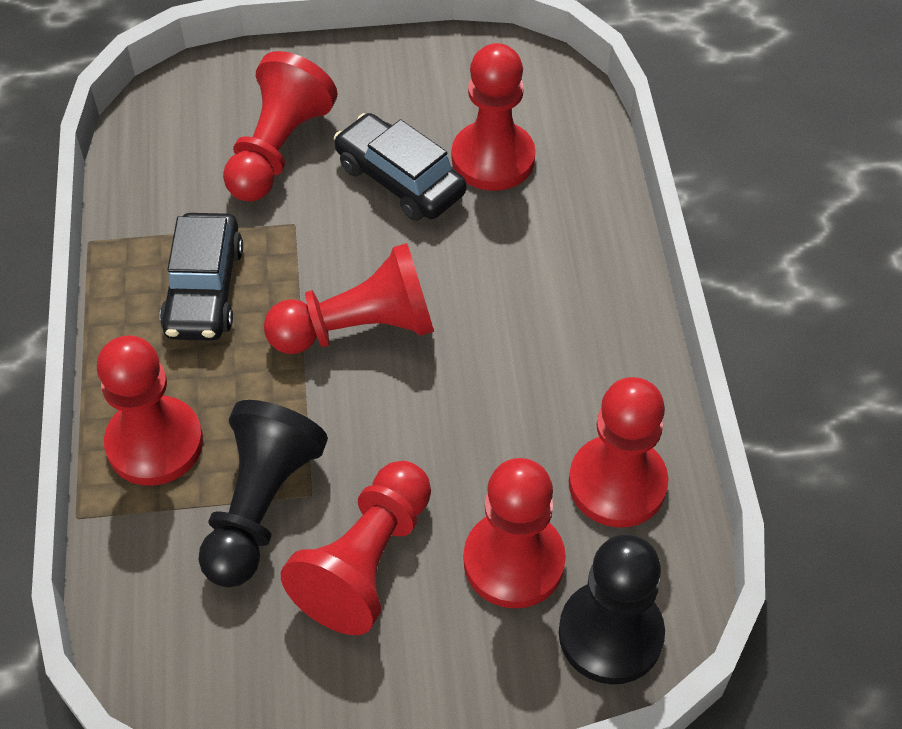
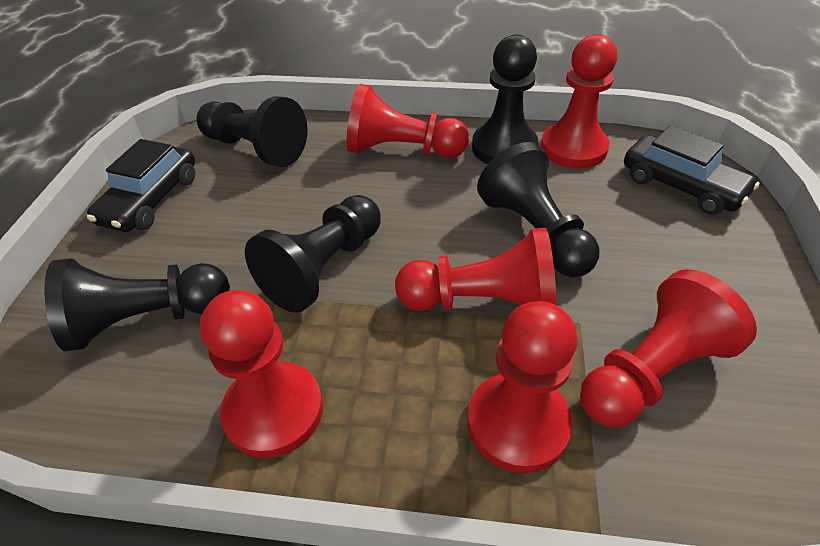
black pawn: [199,400,328,587] [559,534,665,684] = 2 -> [44,258,230,351] [196,96,307,167] [245,195,381,313] [472,34,539,164] [477,142,599,277] = 5
red pawn: [97,336,203,486] [223,51,338,202] [264,243,434,354] [281,461,431,635] [452,43,536,191] [464,458,566,608] [569,377,669,528] = 7 -> [200,290,323,458] [347,84,469,158] [395,228,557,311] [468,301,578,473] [541,34,617,168] [580,269,757,427] = 6

